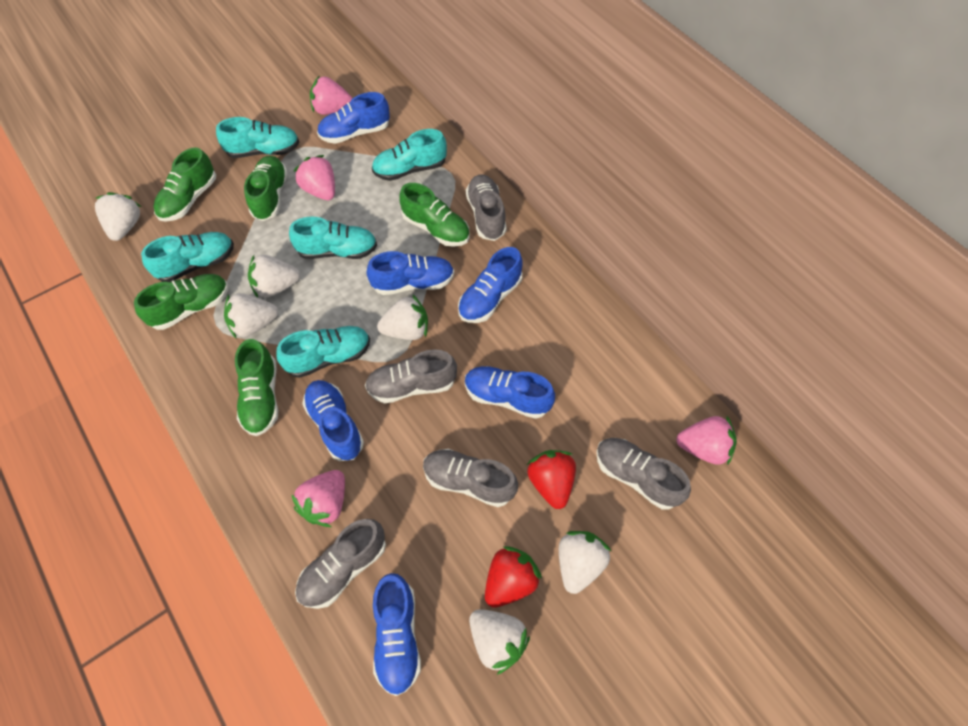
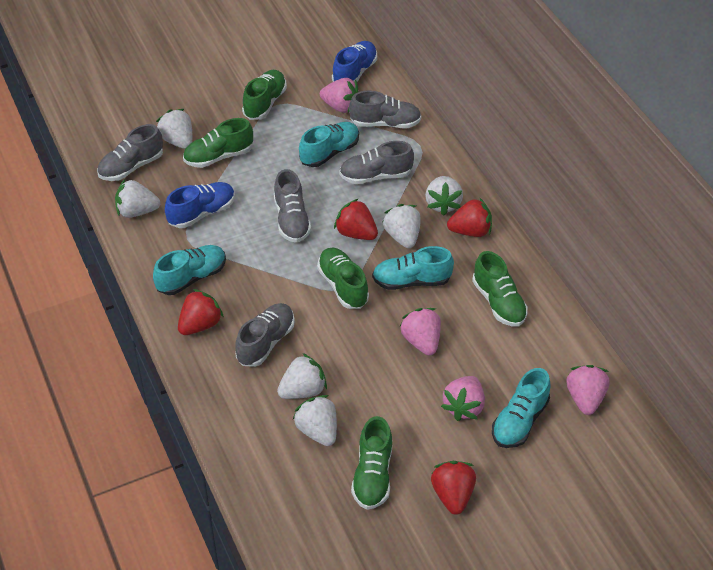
blue shoe: [302,380,364,461] [317,92,390,144] [366,251,454,295] [373,573,421,696] [458,247,523,323] [465,366,555,419] = 6 -> [165,182,235,228] [332,41,377,82] = 2
red strawberry: [485,546,542,608] [527,450,576,509] = 2 -> [178,289,224,335] [334,198,378,240] [431,461,476,515] [447,197,492,237] = 4
turquoise shoe: [141,232,234,282] [216,117,299,158] [276,326,370,378] [289,217,377,259] [372,129,447,181] = 5 -> [153,245,226,295] [299,122,359,167] [372,246,454,290] [492,368,551,448] = 4

